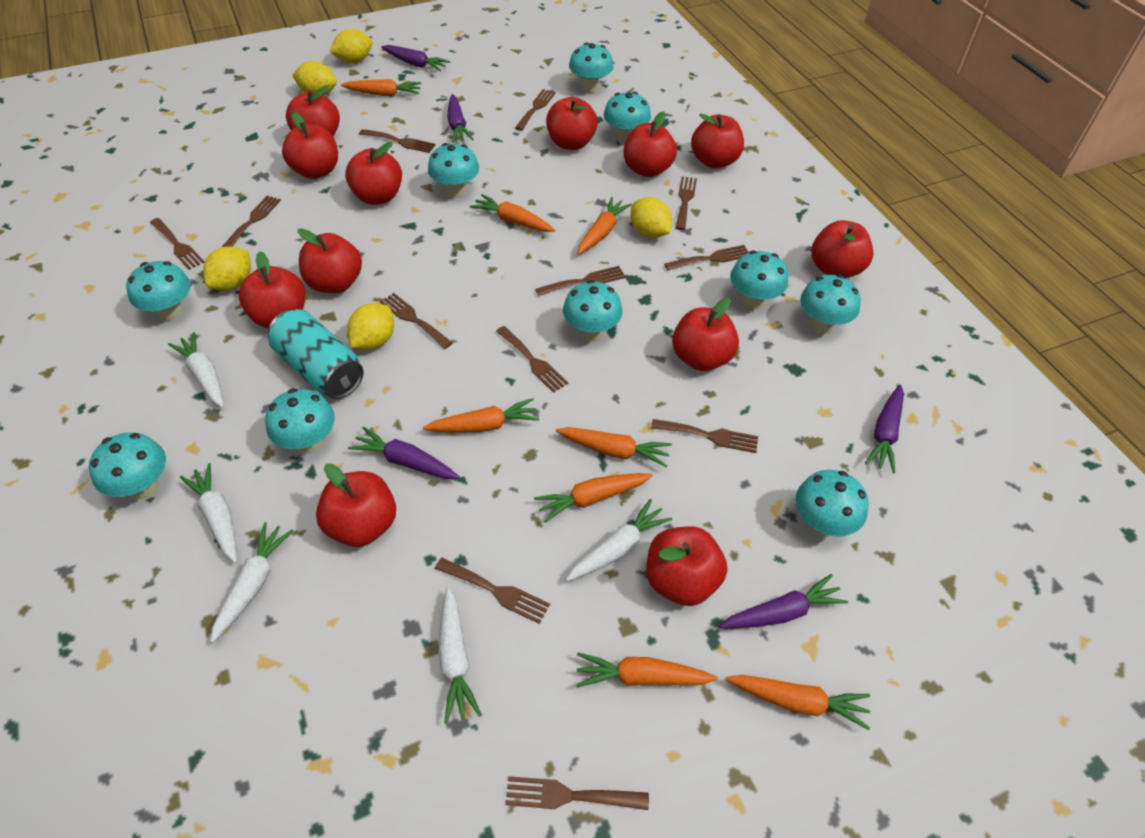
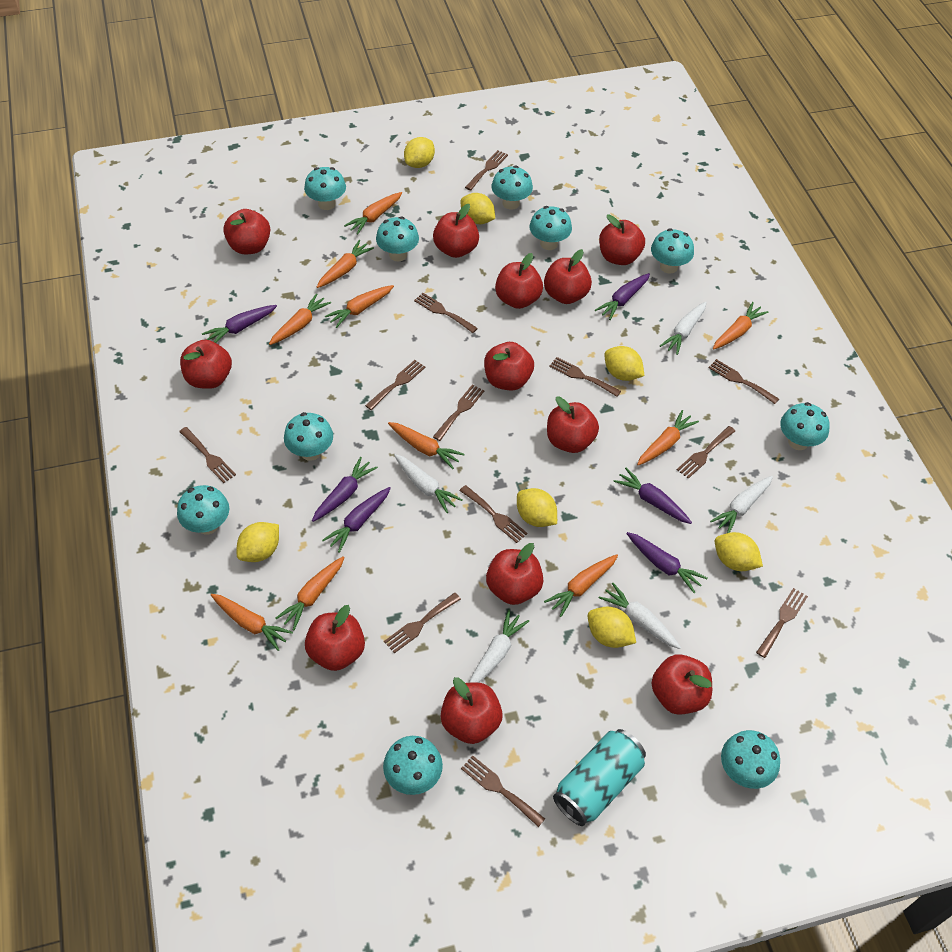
orange carrot: [341,79,422,96] [423,398,539,433] [470,194,555,232] [534,473,653,523] [556,427,672,467] [576,652,718,688] [577,197,632,255] [726,675,870,730] = 8 -> [211,594,293,651] [269,294,331,345] [275,556,345,630] [317,240,374,288] [325,285,394,328] [344,192,402,235] [388,422,465,469] [544,554,618,617] [637,410,699,466] [713,302,769,350] = 10
purple carrot: [348,426,460,479] [381,45,450,71] [447,94,474,143] [720,574,848,629] [865,385,904,473] = 5 -> [202,305,277,343] [312,457,378,522] [322,487,391,553] [595,273,650,320] [613,468,692,524] [626,532,707,593] = 6
yellow lemon: [203,246,251,291] [292,61,337,95] [330,29,373,63] [347,303,394,350] [630,197,672,238] = 5 -> [237,522,279,562] [404,137,435,168] [461,193,495,224] [517,488,557,527] [588,606,636,648] [604,346,644,381] [715,532,763,571] = 7

